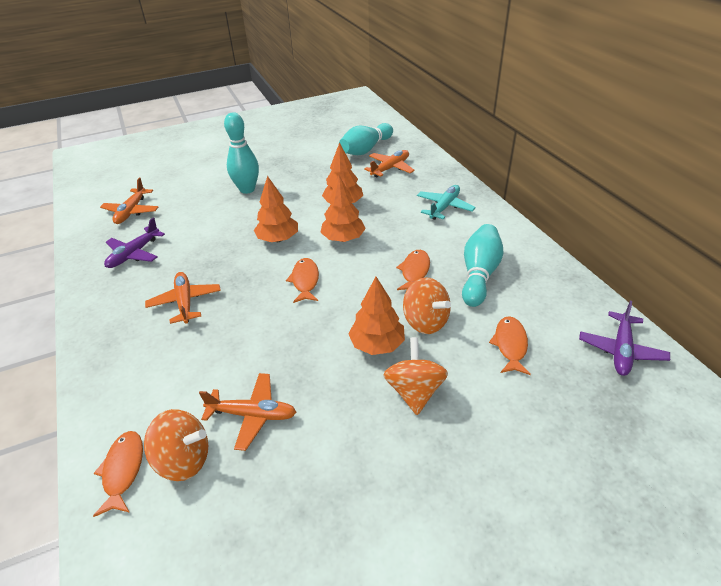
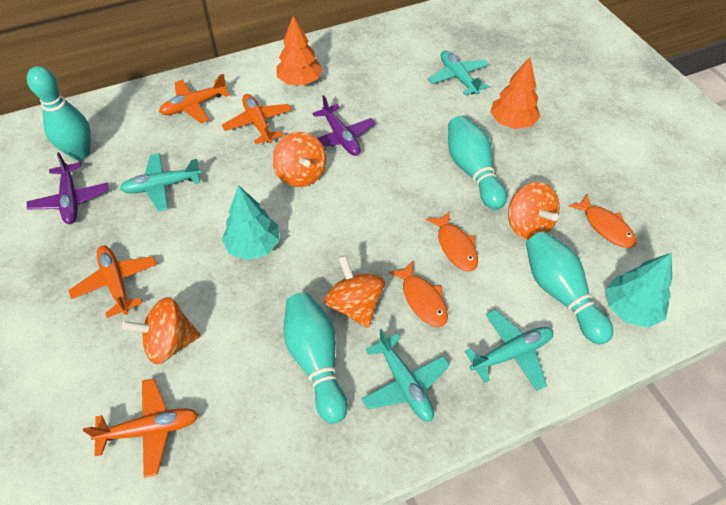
orange fish: [93,431,143,517] [286,258,319,303] [396,250,430,290] [489,316,531,375] = 4 -> [388,261,448,327] [426,211,478,271] [568,194,636,248] = 3
orange spinning top: [144,409,208,481] [383,337,448,415] [403,277,451,334] = 3 -> [122,297,201,364] [272,132,326,187] [324,256,385,328] [508,182,560,240] = 4
orange tree: [254,176,298,242] [320,175,366,242] [322,142,363,203] [348,277,405,355] = 4 -> [276,16,323,85] [490,57,540,129] = 2
turquoise bowling pin: [224,112,259,194] [339,123,393,155] [462,224,504,307] = 3 -> [27,66,91,160] [283,292,348,424] [448,115,507,210] [526,231,613,345] = 4
turquoise plane: [417,185,476,220] = 1 -> [120,153,202,212] [361,329,450,422] [428,50,489,95] [465,310,553,391] = 4
turquoise tree: none = 0 -> [222,185,280,260] [605,253,672,328] = 2

